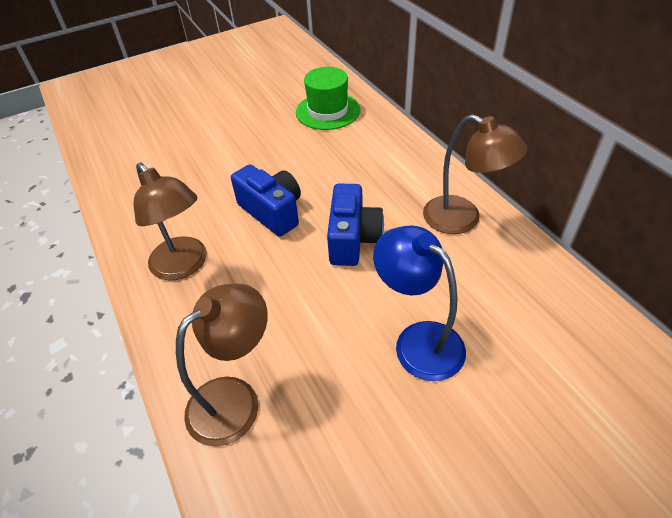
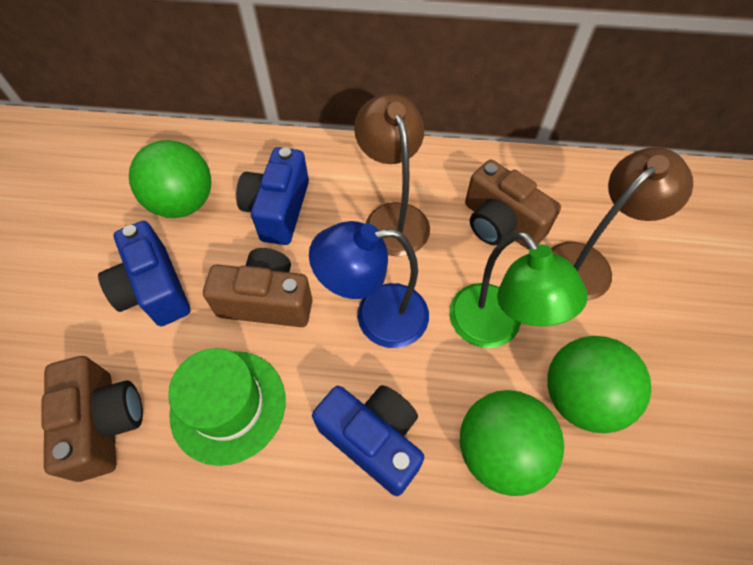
blue camera: [231,164,301,237] [327,184,384,266] = 2 -> [98,221,191,326] [236,147,309,245] [312,385,424,496] = 3
brown camera: none = 0 -> [41,356,143,482] [203,248,313,327] [465,160,561,249] = 3
brown lamp: [133,163,207,281] [176,284,268,446] [423,114,528,234] = 3 -> [354,93,430,257] [551,147,693,301] = 2
green ball: none = 0 -> [129,140,211,218] [460,390,564,496] [547,336,651,433] = 3
green lamp: none = 0 -> [449,231,587,348] = 1

